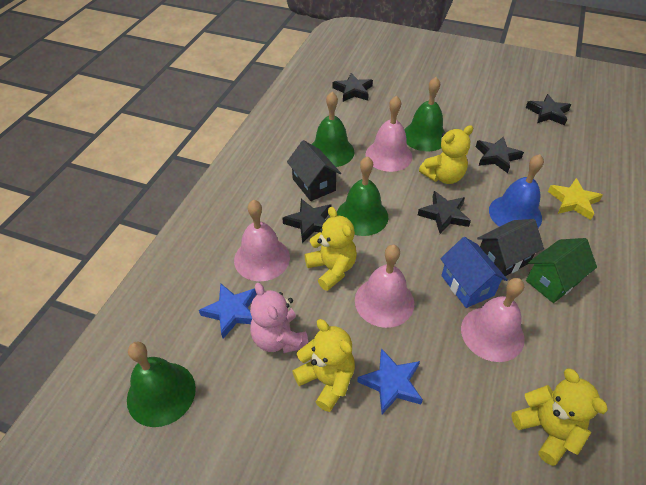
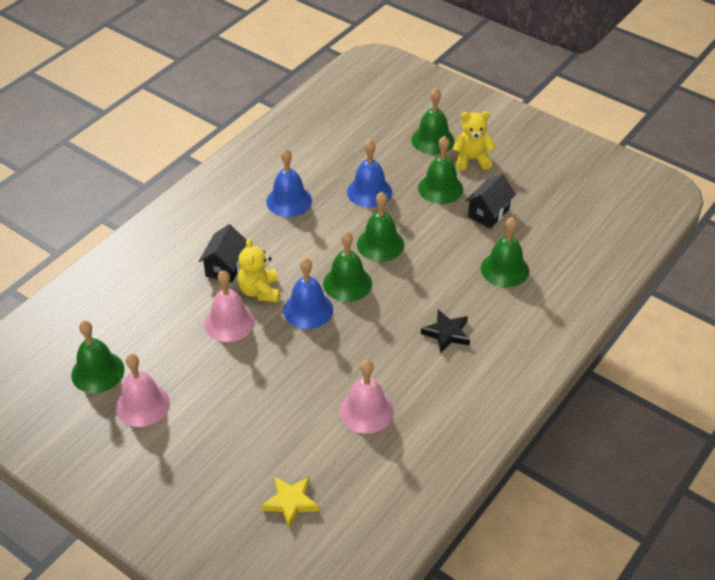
black star: [283,199,331,243] [333,73,373,102] [418,191,471,234] [476,136,524,173] [526,94,571,126] = 5 -> [421,310,470,353] = 1
blue bell: [489,154,544,228] = 1 -> [266,149,312,217] [283,258,333,329] [347,139,392,208] = 3
blue house: [441,237,508,308] = 1 -> none = 0
blue star: [199,283,256,339] [357,348,423,414] = 2 -> none = 0
green bell: [127,342,196,427] [311,92,354,167] [337,156,388,236] [404,77,446,151] = 4 -> [71,321,124,393] [323,231,372,302] [357,192,404,262] [411,88,455,155] [418,136,463,204] [481,217,529,287] = 6
green house: [526,238,597,303] = 1 -> none = 0
pink bell: [234,200,290,281] [355,245,414,328] [365,95,412,172] [461,278,525,362] = 4 -> [116,354,170,427] [204,271,255,342] [339,360,394,433] = 3
pink teddy bear: [250,283,309,353] = 1 -> none = 0
yellow teddy bear: [292,319,355,412] [305,207,357,291] [419,125,473,184] [511,368,608,466] = 4 -> [238,238,280,302] [453,111,495,171] = 2

